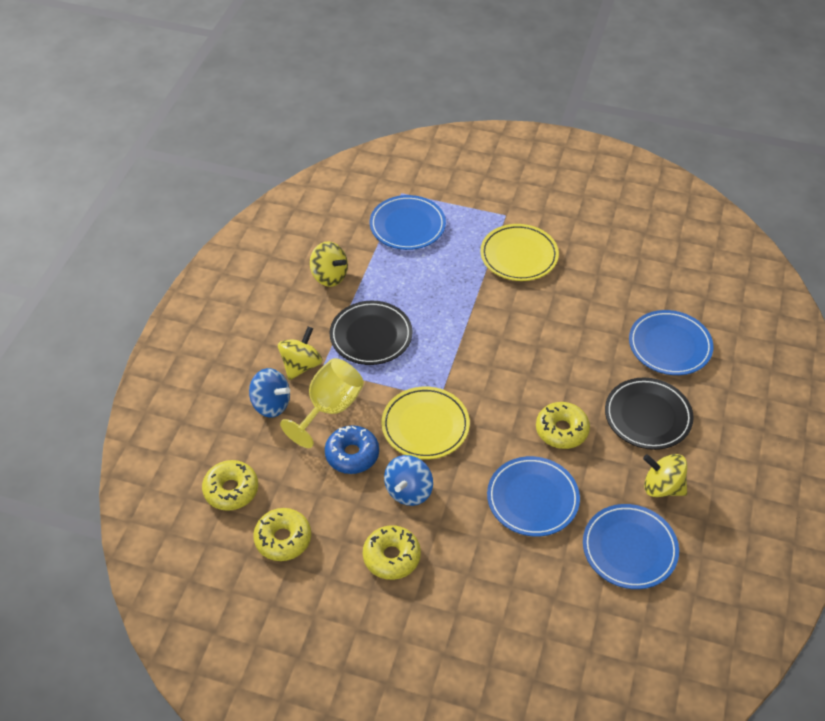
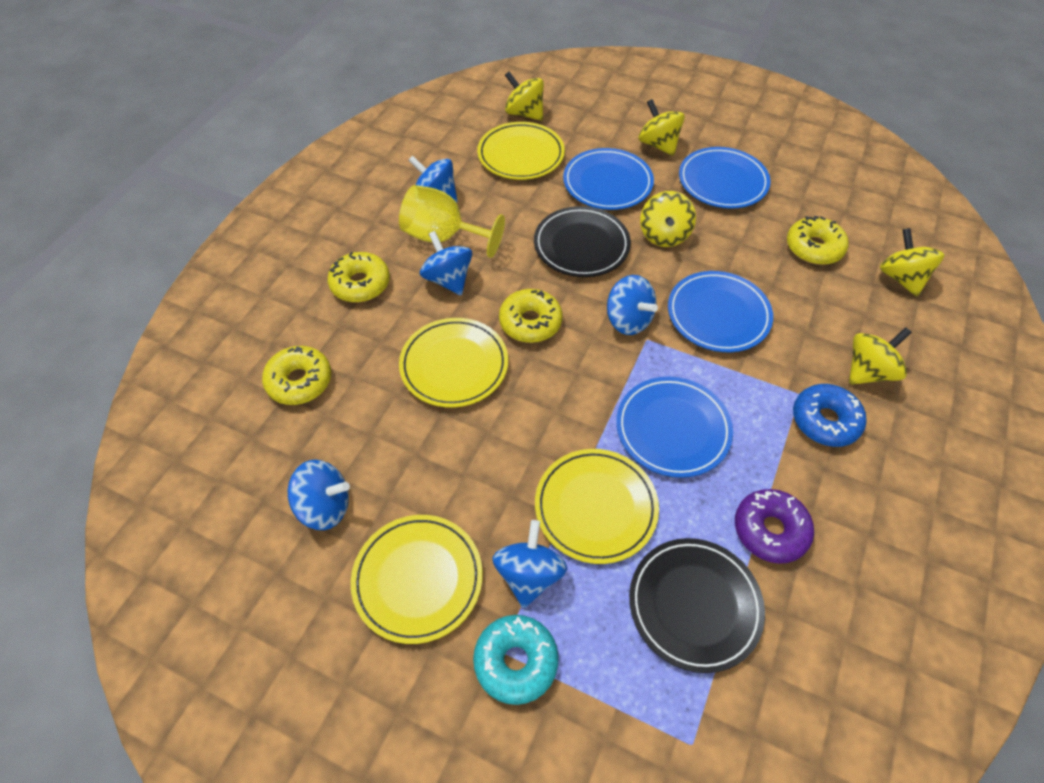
blue spinning top: [249,368,290,418] [384,455,433,506] = 2 -> [288,460,350,530] [408,155,458,203] [420,231,472,295] [492,520,567,608] [607,275,658,335] = 5
purple donut: none = 0 -> [735,489,814,564] = 1
turquoise donut: none = 0 -> [473,615,559,705] = 1
yellow plate: [382,387,470,459] [480,224,559,281] = 2 -> [351,515,483,644] [399,318,508,408] [477,122,565,180] [535,449,659,564] = 4
yellow spinning top: [278,326,323,380] [310,241,348,287] [643,454,687,497] = 3 -> [505,71,544,121] [638,99,685,156] [640,191,696,247] [849,327,912,385] [880,228,945,296] = 5

